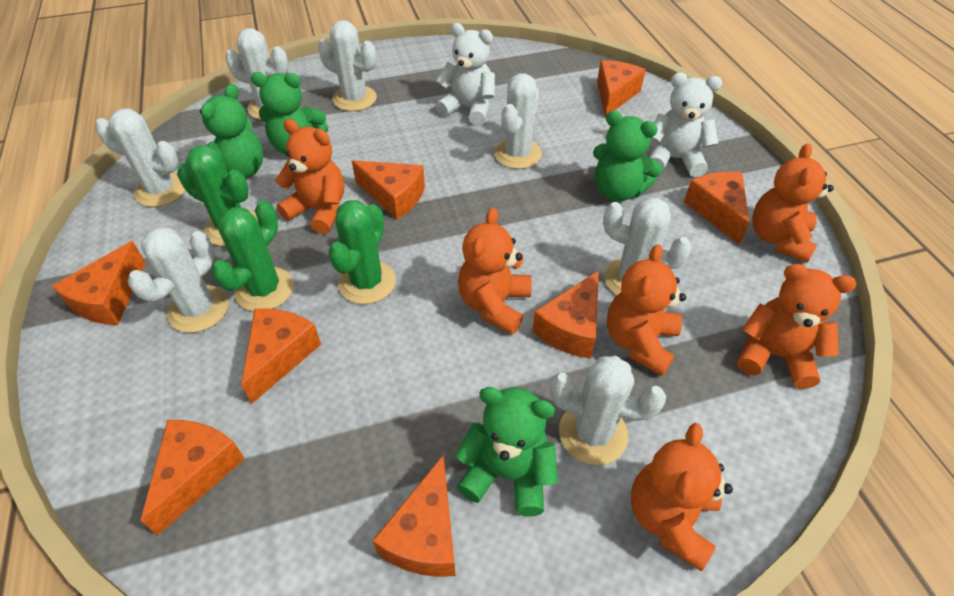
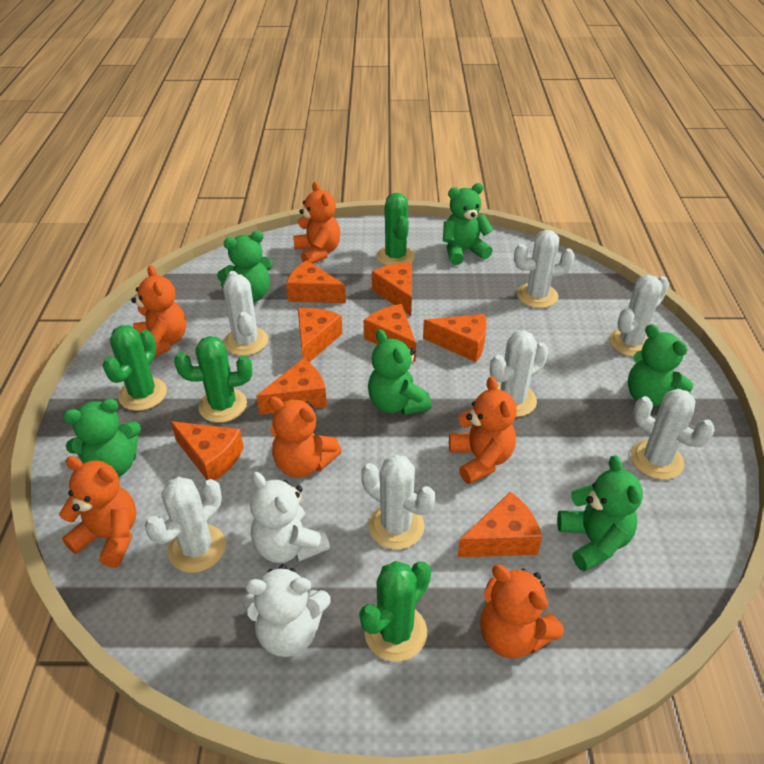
green cactus: [177,145,258,246] [211,200,294,312] [328,200,396,304] = 3 -> [102,325,167,411] [174,336,252,423] [359,561,431,662] [377,193,415,266] = 4
green teddy bear: [200,84,263,178] [251,72,328,155] [455,387,558,516] [593,111,663,202] = 4 -> [63,399,141,477] [217,231,273,302] [368,329,431,415] [443,183,493,265] [557,455,643,571] [628,324,693,406] = 6

